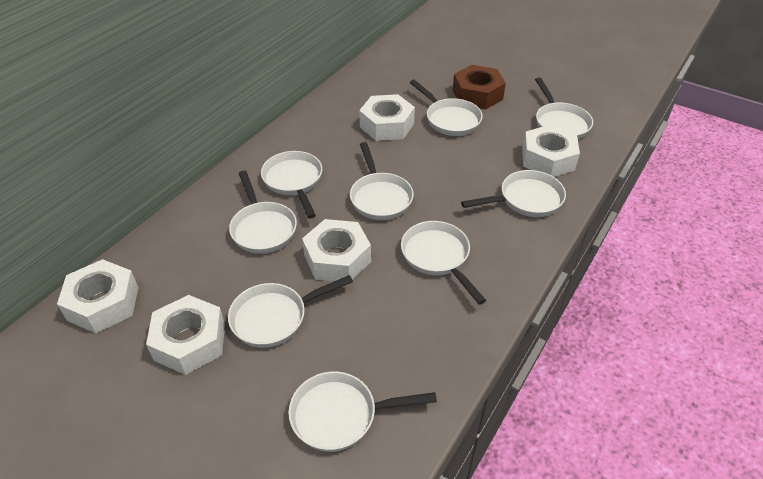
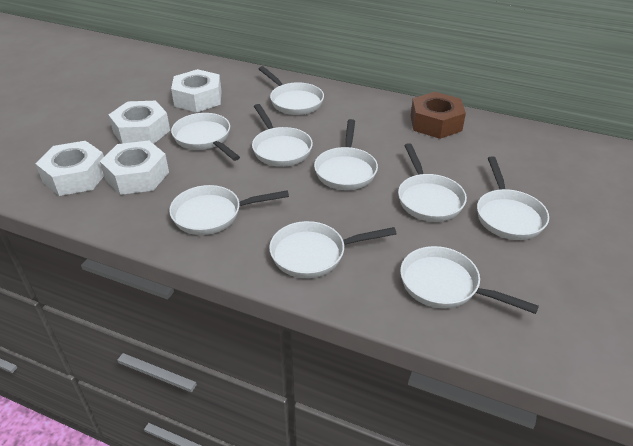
white nut: [57,259,139,333] [146,295,225,375] [302,219,371,281] [359,94,415,141] [522,125,580,177] = 5 -> [36,141,104,196] [100,141,169,195] [109,101,170,144] [171,69,222,112] = 4

